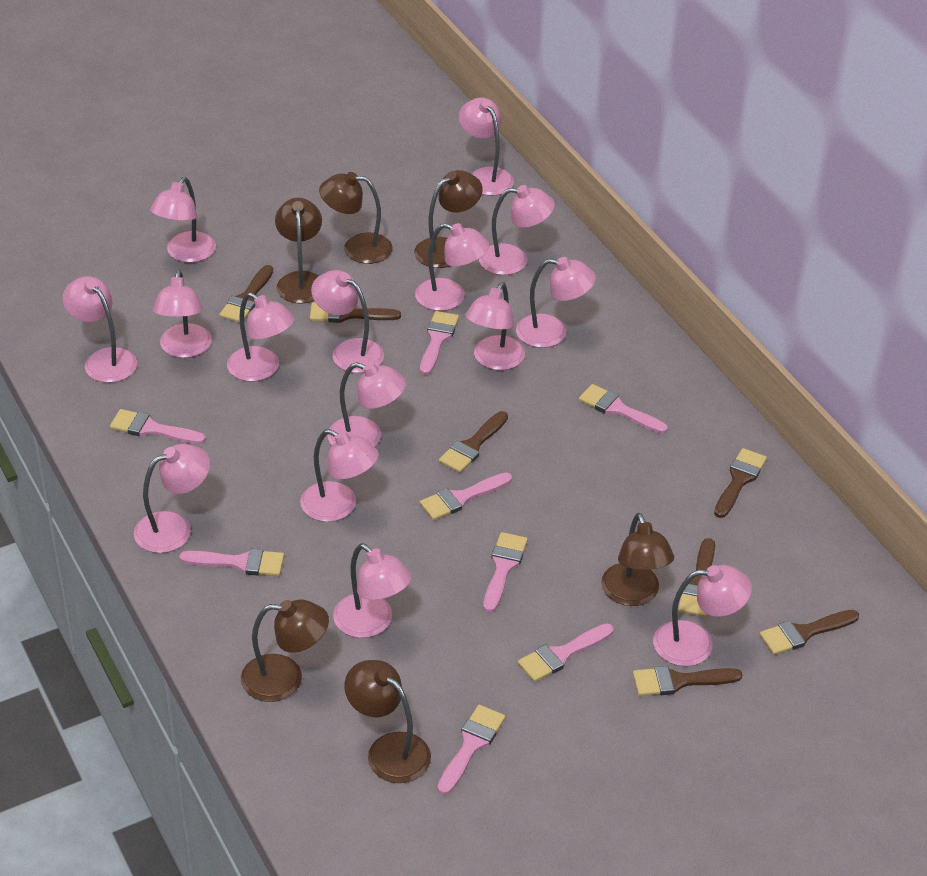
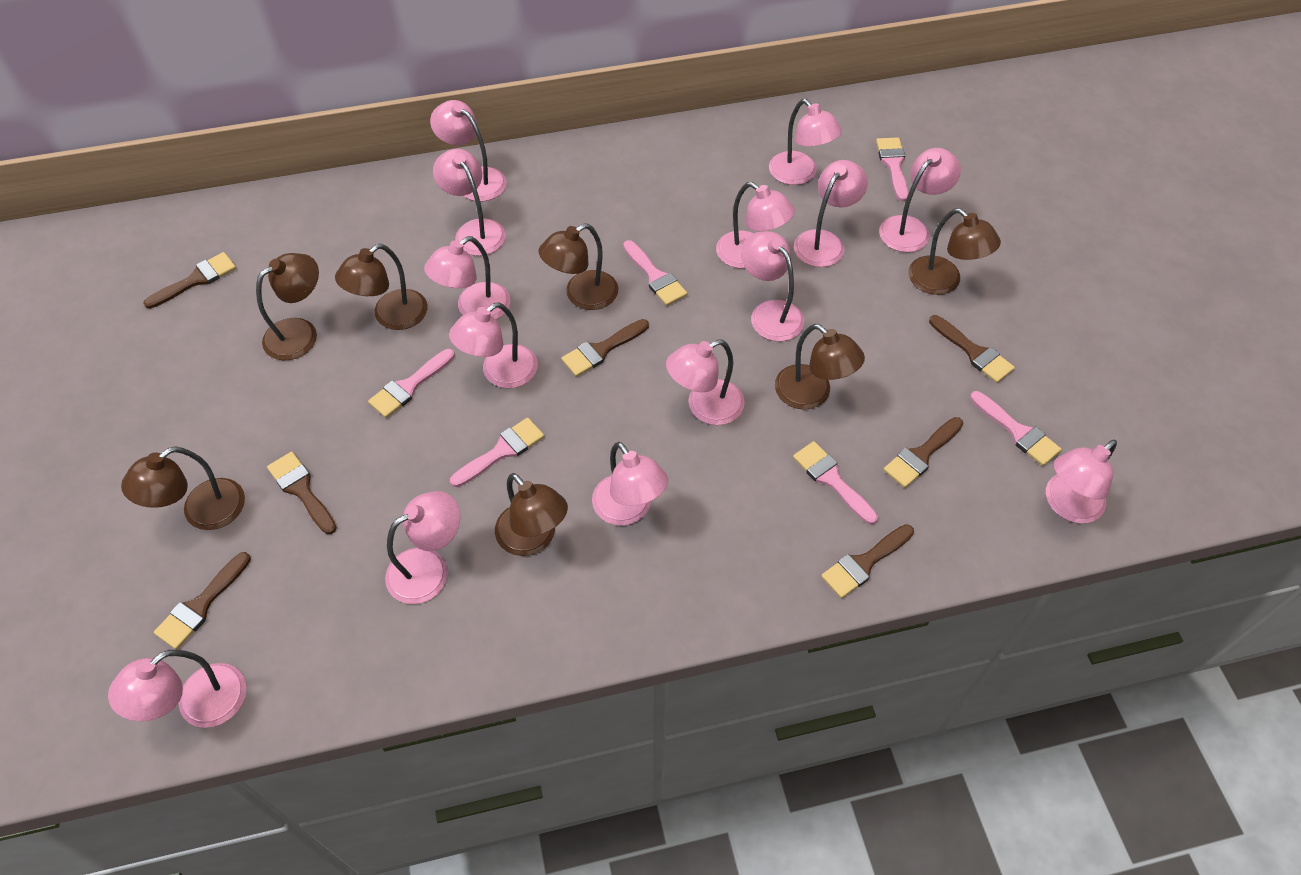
brown lamp: [241,600,329,702] [275,198,322,304] [319,172,393,264] [344,660,431,783] [414,170,483,268] [601,513,674,606] = 6 -> [121,446,245,530] [256,253,319,361] [335,244,428,330] [495,473,568,556] [539,224,618,310] [775,324,865,410] [908,208,1001,295] = 7
pink brush: [110,409,206,444] [179,549,284,576] [420,311,459,375] [420,472,512,520] [437,705,505,795] [483,532,528,613] [518,623,614,682] [579,384,668,434] = 8 -> [368,349,455,418] [450,418,544,487] [623,240,687,306] [793,441,878,525] [876,137,909,201] [970,391,1062,466] = 6
pink lamp: [63,276,137,383] [134,444,210,553] [150,177,216,263] [153,270,212,358] [227,292,295,382] [300,429,379,522] [311,270,384,373] [327,362,406,447] [333,543,412,638] [415,223,489,311] [459,98,514,196] [465,282,525,370] [479,185,555,275] [516,257,596,348] [653,565,752,666] = 15 -> [108,650,246,728] [385,491,460,604] [424,236,510,320] [430,100,507,202] [433,149,506,256] [449,302,538,388] [592,442,668,526] [666,340,745,425] [716,182,795,269] [741,231,804,341] [769,99,842,185] [794,160,868,267] [879,148,961,252] [1046,440,1117,523] = 14

